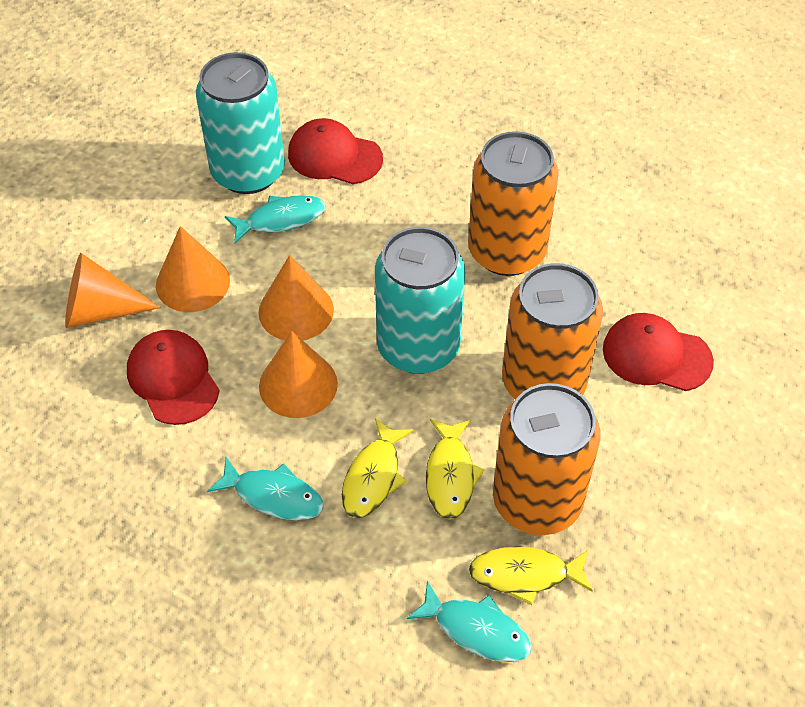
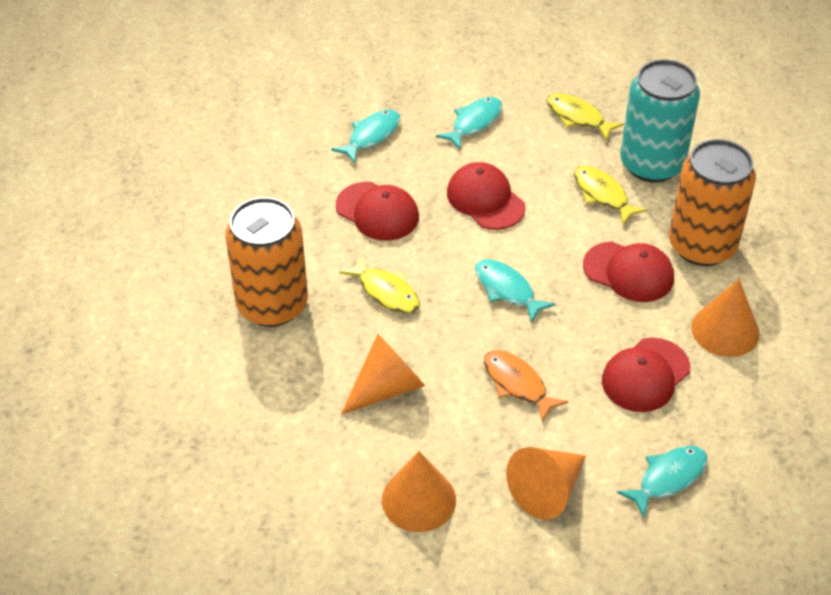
orange can: [468,131,559,276] [493,383,601,535] [502,263,603,400] = 3 -> [225,197,308,327] [669,139,756,266] = 2
orange fish: none = 0 -> [484,350,568,422] = 1
red cap: [127,330,220,425] [288,118,383,184] [603,313,714,391] = 3 -> [336,182,419,241] [447,162,526,230] [583,241,674,302] [602,338,690,412] = 4
turquoise can: [196,52,285,194] [375,227,465,374] = 2 -> [620,59,700,182] = 1
turquoise fish: [207,457,324,520] [225,195,325,244] [407,581,532,662] = 3 -> [331,110,400,164] [436,97,503,150] [475,259,555,323] [617,446,707,518] = 4

